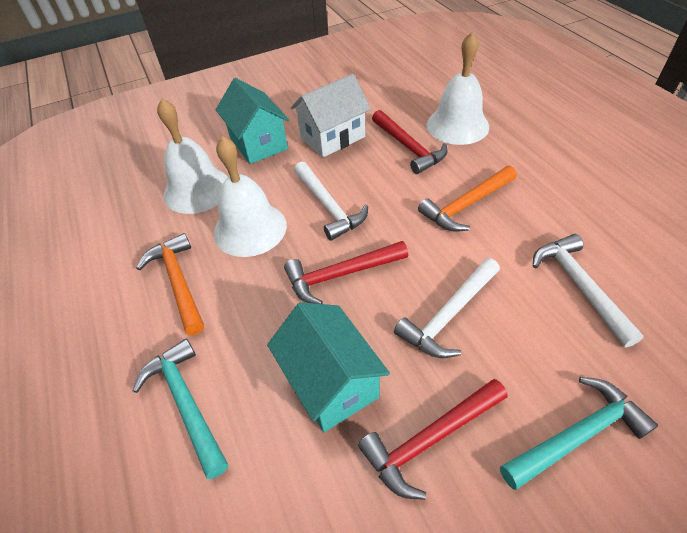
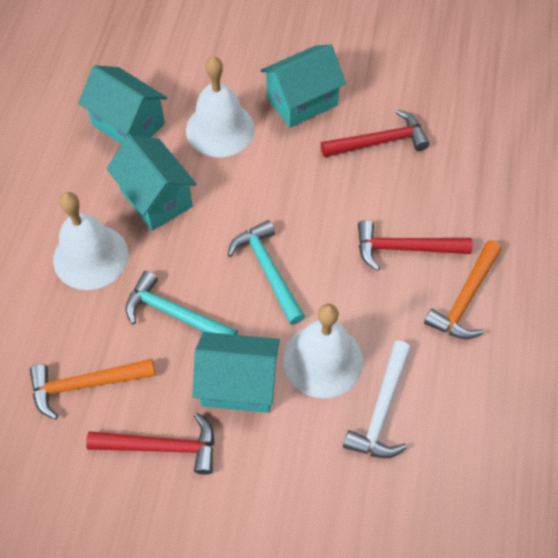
turquoise house: [216,78,289,164] [267,302,390,432] = 2 -> [78,65,167,144] [106,135,196,231] [192,332,280,413] [261,45,346,128] = 4
white hammer: [294,162,368,241] [394,258,500,358] [533,234,644,347] = 3 -> [343,341,411,458] = 1
white house: [291,74,371,157] = 1 -> none = 0

